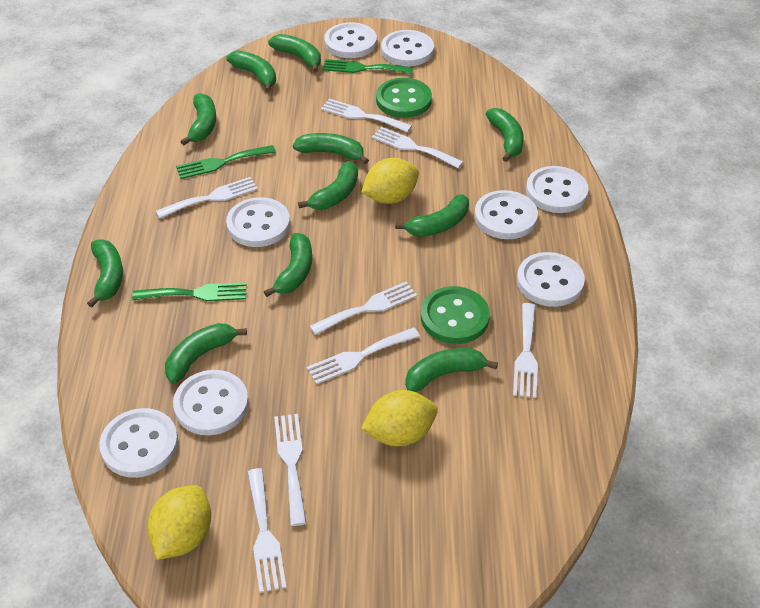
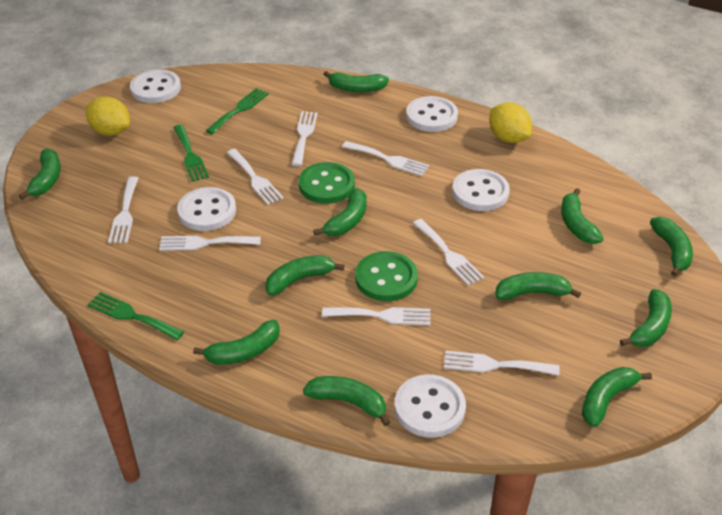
white button: [99,408,178,478] [173,370,249,435] [226,197,290,247] [324,22,377,58] [381,30,434,66] [474,190,538,239] [517,252,585,307] [526,166,589,213] = 8 -> [130,70,181,103] [177,187,236,231] [395,374,466,438] [406,96,458,132] [452,169,510,211] = 5
yellow lemon: [147,485,211,560] [361,158,419,204] [361,390,438,446] = 3 -> [86,96,130,136] [489,102,532,143] = 2

